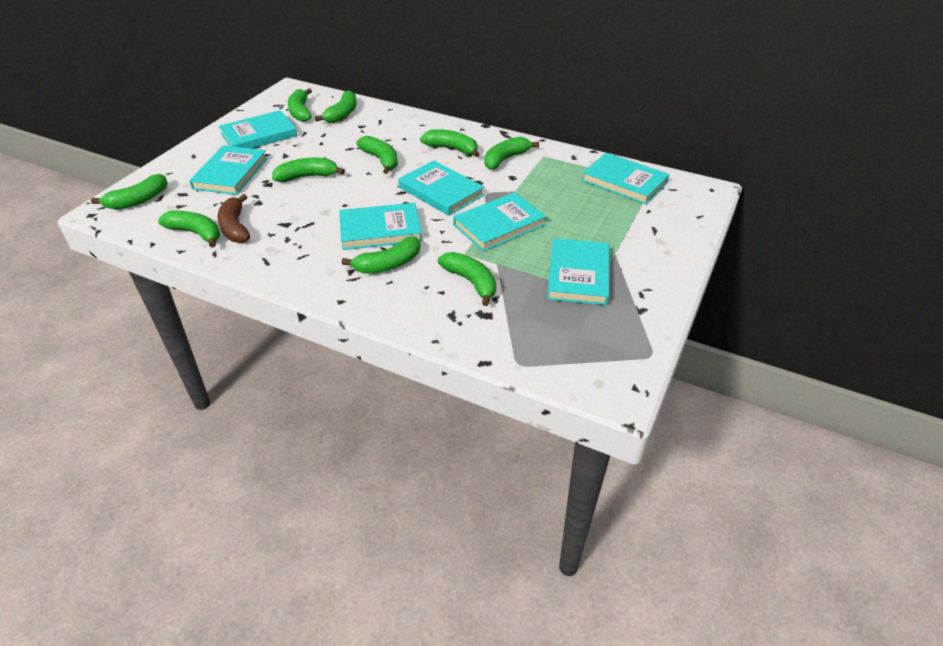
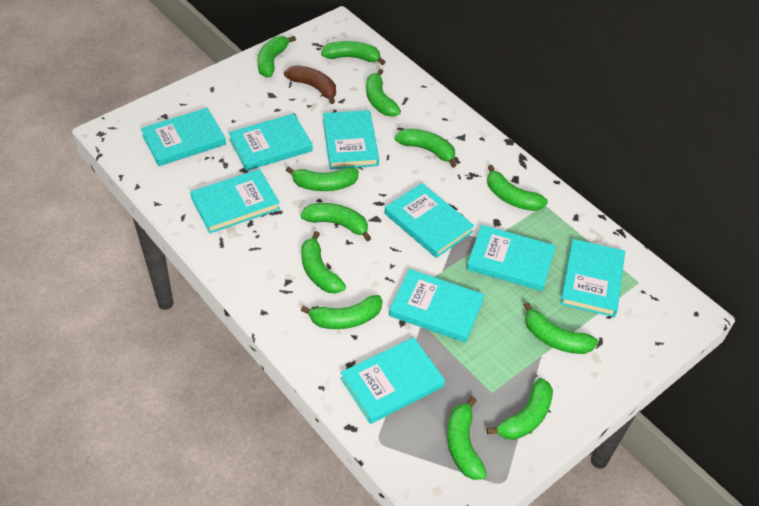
green banana: [91,174,168,210] [158,210,220,248] [272,158,345,182] [288,88,312,122] [315,90,357,123] [342,237,421,274] [356,136,398,174] [420,129,479,157] [438,252,496,306] [484,137,539,170] = 10 -> [257,36,296,77] [285,166,359,191] [300,203,371,241] [301,231,346,294] [301,295,382,329] [321,41,385,65] [366,69,401,117] [395,129,457,168] [447,397,487,480] [487,165,548,211] [487,378,553,440] [524,302,598,354] = 12
turquoise book: [189,145,268,195] [219,110,297,148] [339,203,422,250] [398,160,484,216] [453,192,547,252] [547,238,609,305] [582,153,669,205] = 7 -> [141,108,226,166] [190,169,280,234] [228,113,313,171] [323,110,379,169] [340,337,445,424] [385,183,474,258] [389,269,484,343] [467,225,556,291] [560,239,625,317] = 9

